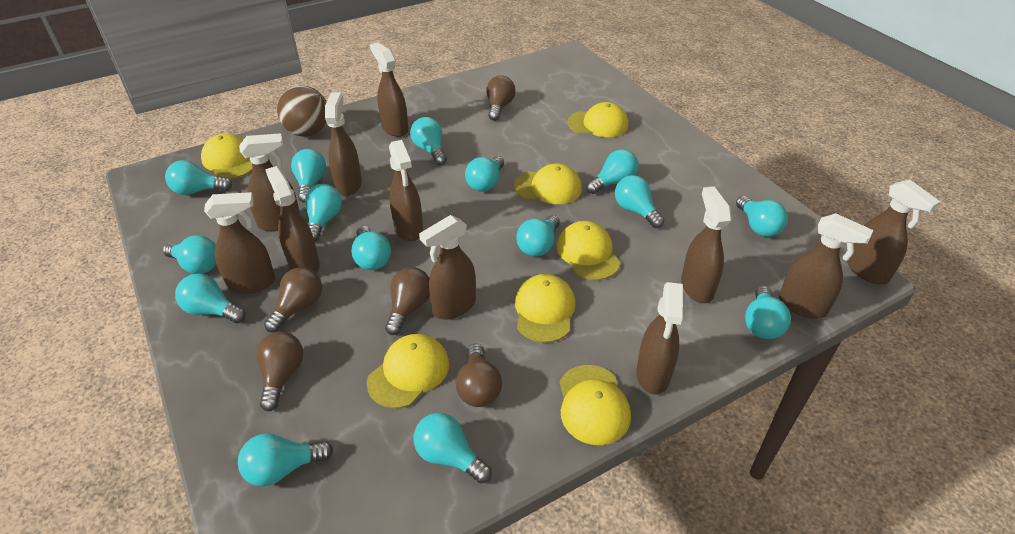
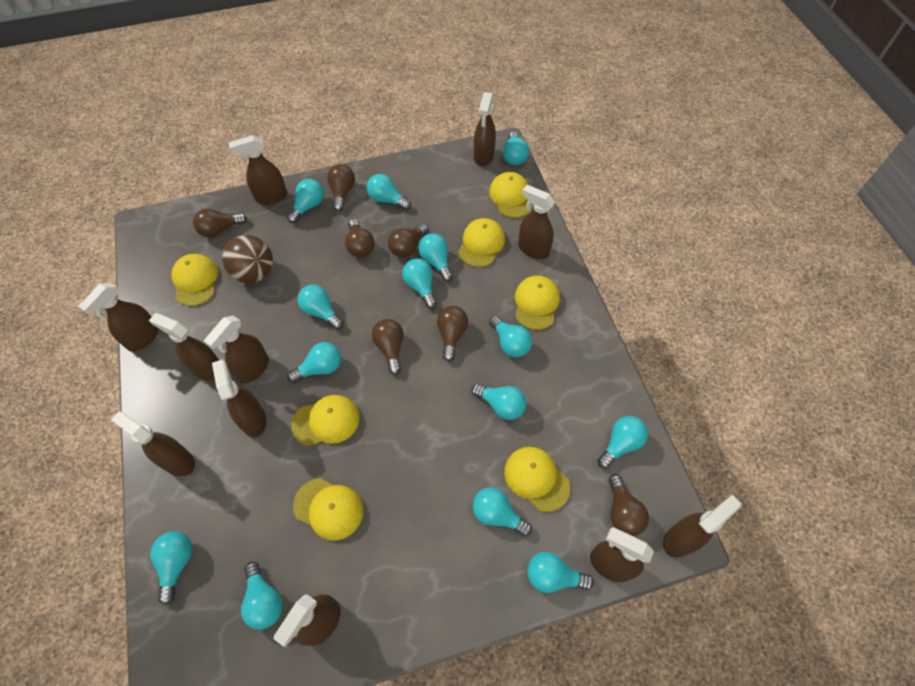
brown light bulb: [256,332,303,411] [264,267,322,333] [385,267,430,335] [456,343,502,407] [486,75,516,121] = 5 -> [193,209,247,238] [327,164,355,211] [345,219,375,257] [372,319,404,375] [388,224,429,258] [437,306,468,362] [609,474,649,536] = 7
turquoise light bulb: [163,235,216,274] [165,160,232,195] [175,274,246,323] [238,433,333,487] [291,149,326,203] [305,184,342,242] [351,226,391,270] [410,117,447,165] [414,413,492,483] [465,156,504,192] [516,215,560,257] [586,149,639,194] [615,175,665,228] [736,196,788,237] [745,286,791,339] = 15 -> [150,531,193,605] [241,562,283,630] [287,179,324,223] [287,342,341,383] [298,285,344,330] [367,174,411,210] [402,258,437,309] [418,233,453,282] [471,384,526,420] [473,487,532,537] [489,316,532,357] [503,132,529,165] [527,552,594,593] [597,416,648,469] = 14

